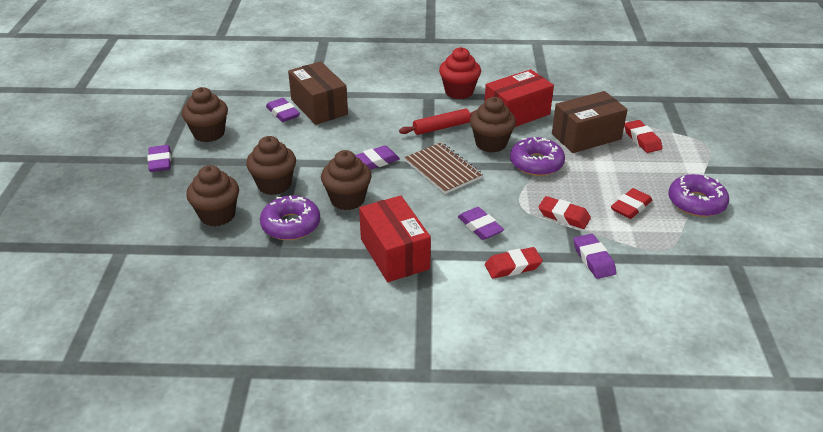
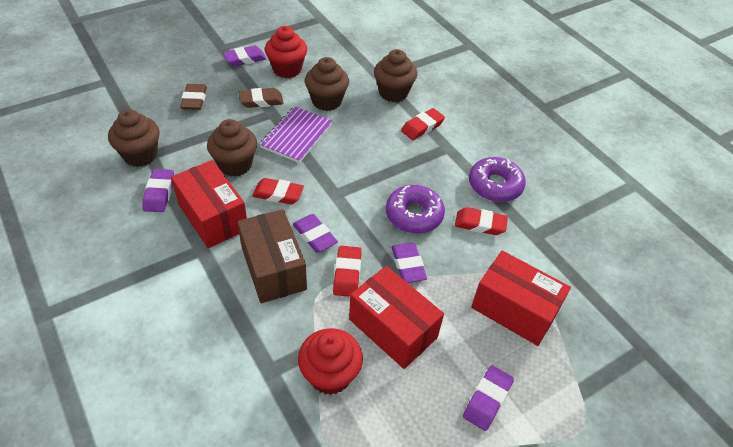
brown box: [288,61,348,125] [552,91,628,153] = 2 -> [237,209,307,303] = 1
brown cupcake: [182,87,228,142] [186,165,239,226] [246,136,296,195] [321,150,372,210] [470,97,516,153] = 5 -> [108,109,160,167] [207,119,257,177] [305,57,349,111] [374,49,417,102] = 4
brown eraser: none = 0 -> [180,84,207,110] [239,88,284,108] = 2
brown notebook: [404,142,483,194] = 1 -> none = 0
purple donut: [260,195,320,240] [510,137,565,176] [668,174,729,217] = 3 -> [386,185,445,233] [469,157,526,202] = 2
purple notebook: none = 0 -> [259,106,332,163] = 1
red box: [359,196,431,282] [484,69,554,127] = 2 -> [171,160,247,248] [349,266,444,369] [471,251,571,346] = 3
red cupcake: [439,47,481,99] = 1 -> [265,26,307,78] [298,328,363,395] = 2
red rolling pin: [399,108,476,135] = 1 -> none = 0

